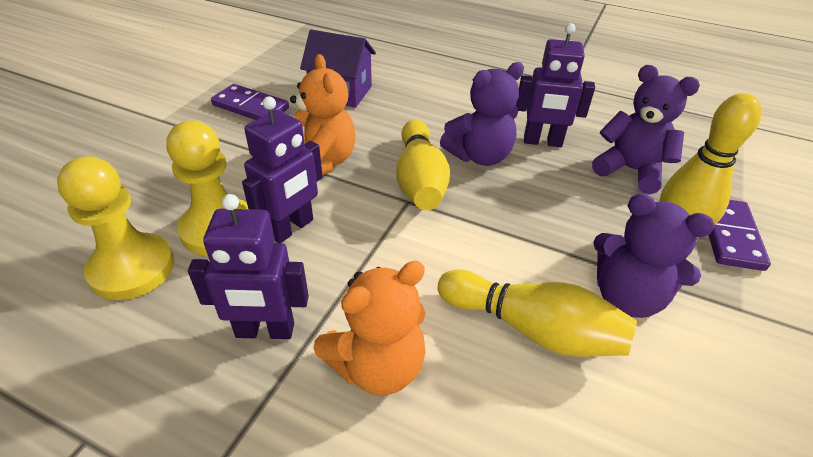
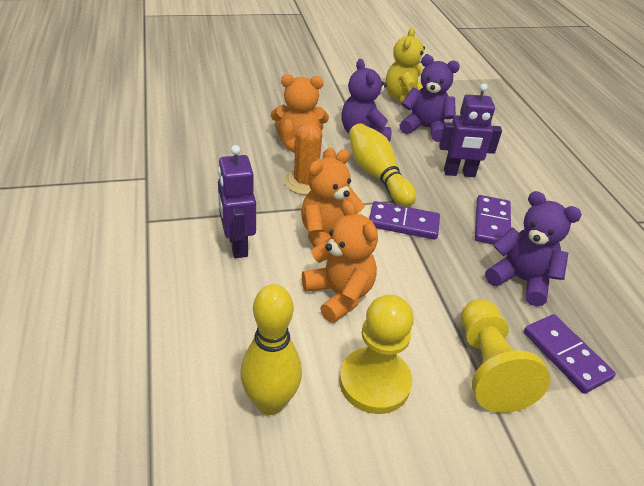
orange cactus: none = 0 -> [281,119,336,195] = 1
orange teddy bear: [290,54,356,176] [314,261,426,395] = 2 -> [271,74,329,142] [301,149,365,260] [302,200,378,323] = 3
purple domino: [211,84,289,120] [708,200,771,271] = 2 -> [369,201,440,239] [475,195,511,245] [524,314,616,394] = 3
purple house: [300,30,376,108] = 1 -> none = 0
purple robot: [188,194,309,339] [242,96,323,243] [516,23,595,147] = 3 -> [218,145,256,258] [439,84,502,177] = 2
yellow bowling pin: [396,119,450,210] [438,269,637,357] [659,93,761,238] = 3 -> [240,284,302,415] [349,123,416,207] = 2
yellow teddy bear: none = 0 -> [386,28,428,104] = 1

